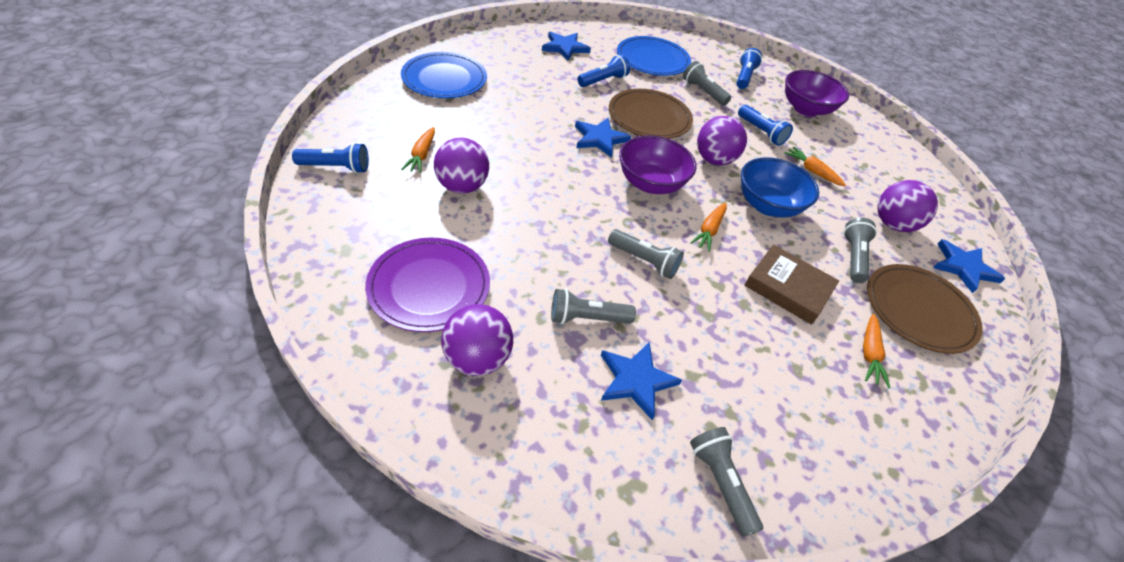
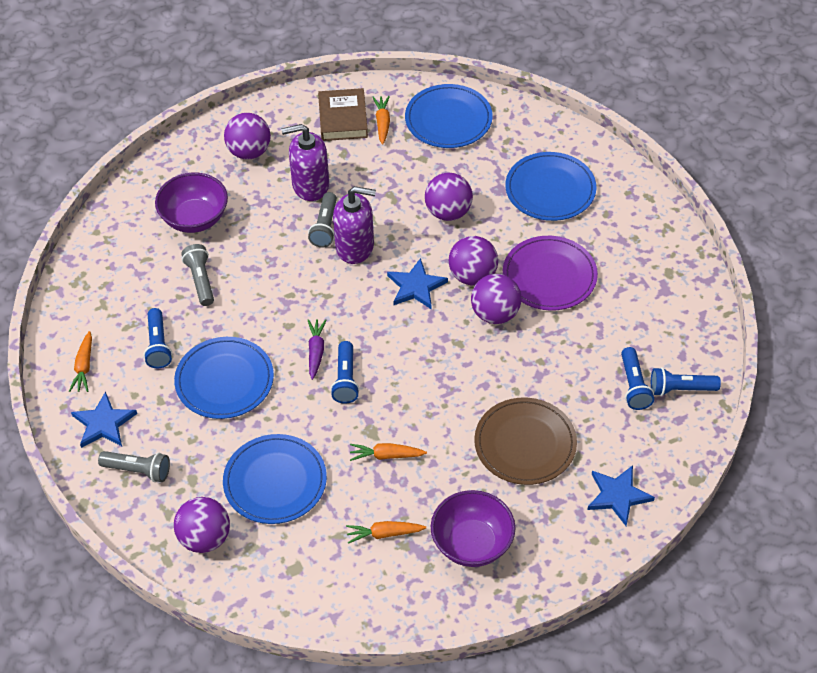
blue bowl: [741,157,819,217] = 1 -> none = 0
blue plate: [401,52,487,98] [617,36,691,76] = 2 -> [174,337,274,419] [223,434,327,524] [405,84,493,148] [505,152,596,221] = 4
blue star: [542,31,591,61] [575,118,631,158] [601,342,682,420] [933,239,1005,293] = 4 -> [71,392,137,448] [387,258,448,310] [587,465,655,526] = 3
brown plate: [609,89,693,139] [867,264,983,354] = 2 -> [474,398,577,485] = 1
grey flashlight: [551,289,636,324] [608,229,684,279] [683,61,731,106] [690,427,763,537] [844,217,877,283] = 5 -> [98,451,170,482] [181,244,214,306] [308,192,337,247] = 3
purple ball: [434,138,489,194] [441,304,513,376] [697,116,747,165] [878,180,938,232] = 4 -> [174,497,230,553] [224,113,271,160] [425,173,473,221] [449,236,498,285] [471,274,522,324] = 5
purple carrot: none = 0 -> [308,319,327,380] = 1
purple soap dispenser: none = 0 -> [281,124,329,201] [333,186,376,264] = 2

